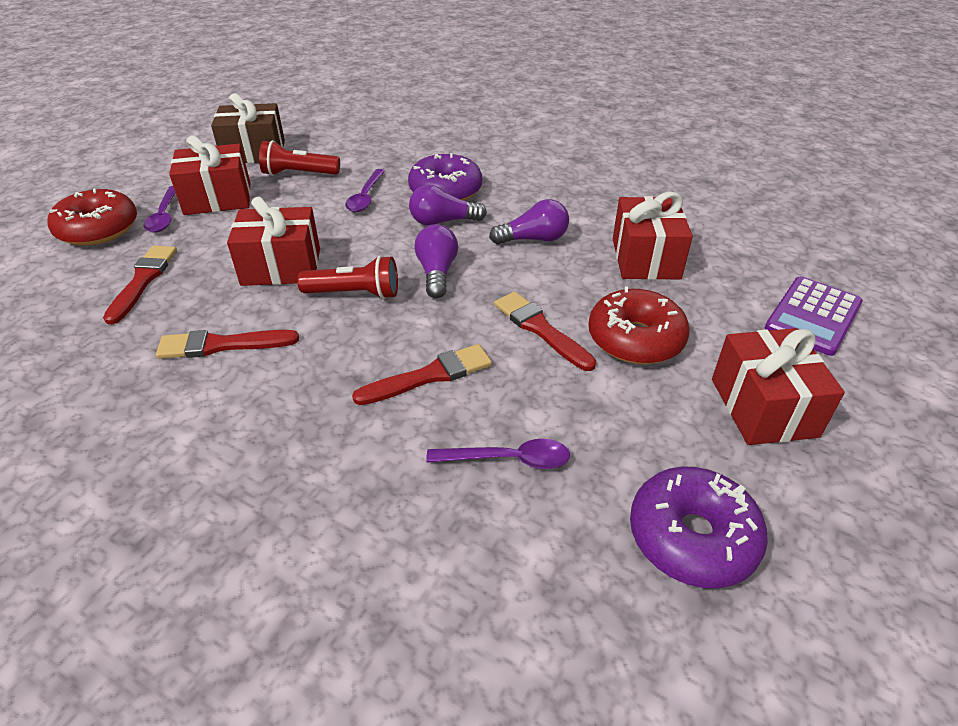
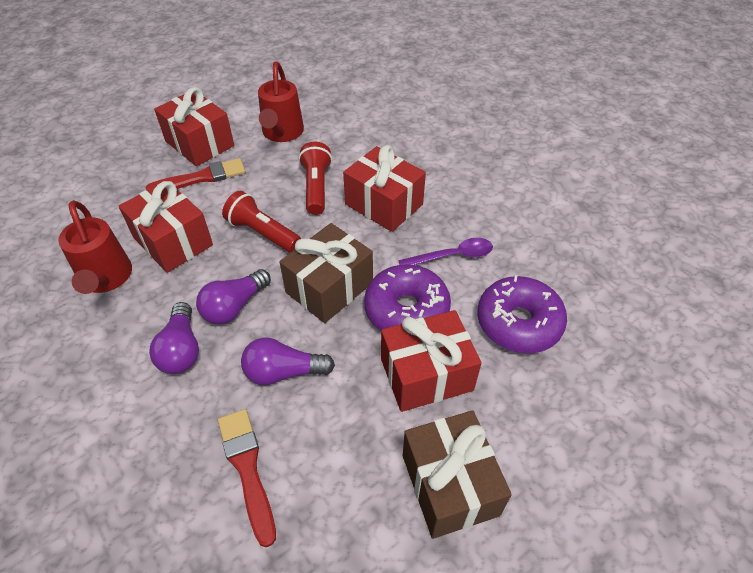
brown gift: [211,93,285,163] = 1 -> [280,223,373,323] [403,410,512,539] = 2
purple calculator: [765,276,863,356] = 1 -> none = 0
purple spoon: [143,186,175,233] [345,169,385,212] [426,439,570,469] = 3 -> [398,238,493,265] = 1
red brush: [103,246,177,324] [156,330,299,359] [352,344,492,405] [494,292,596,371] = 4 -> [146,158,246,190] [218,409,276,547] = 2
red donut: [47,188,137,246] [588,286,690,364] = 2 -> none = 0
red watering can: none = 0 -> [58,200,132,294] [258,62,304,142] = 2

